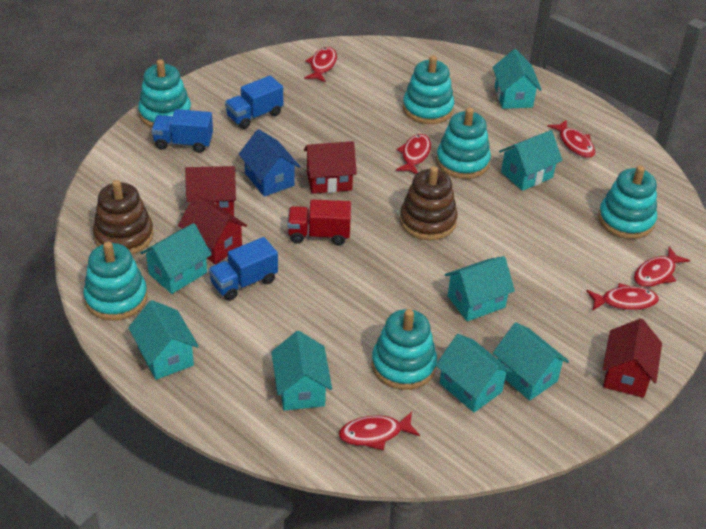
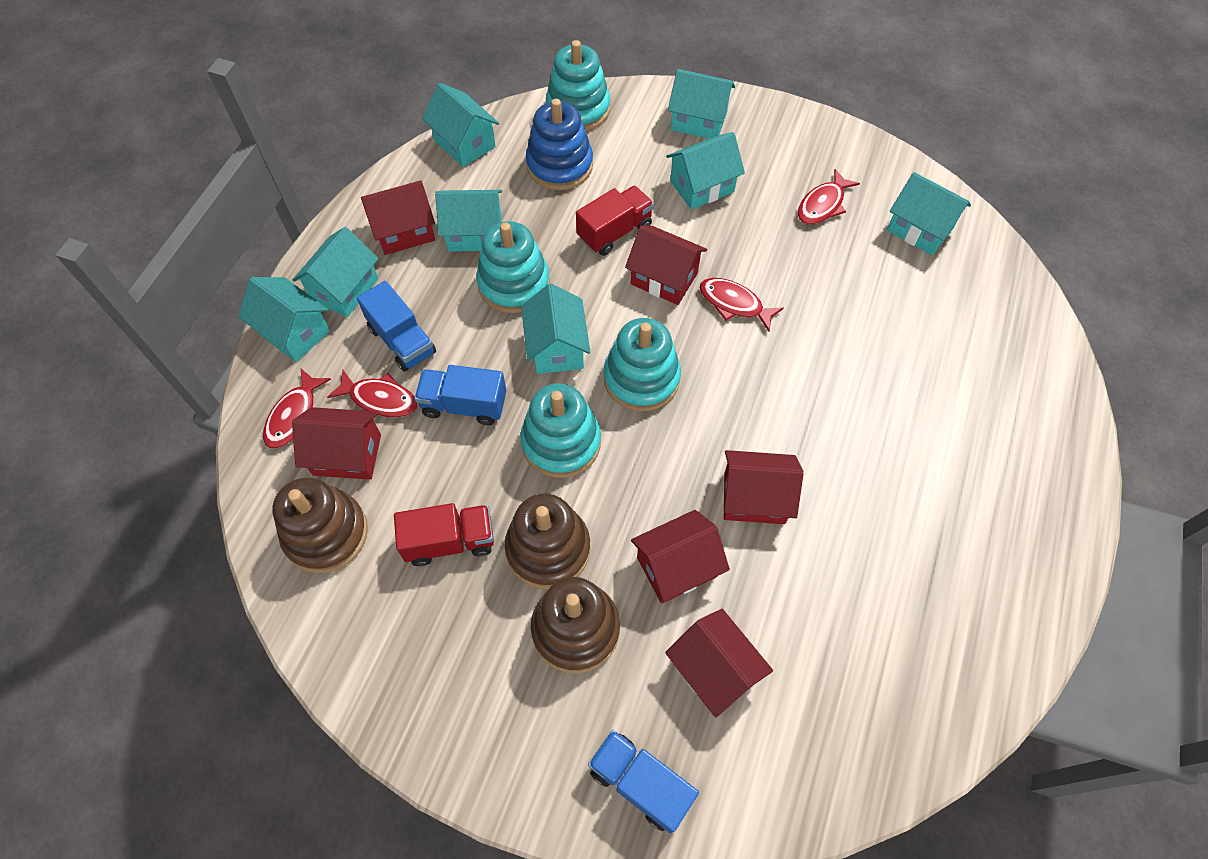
blue house: [239,129,300,197] = 1 -> none = 0
blue stacking toy: none = 0 -> [526,99,593,190] = 1
brown stacking toy: [93,180,154,254] [400,166,458,241] = 2 -> [272,477,368,573] [504,493,590,589] [531,577,620,673] = 3
red fish: [304,47,337,83] [339,412,420,450] [396,134,431,174] [547,119,595,158] [587,283,659,311] [634,247,690,287] = 6 -> [263,369,331,449] [327,370,418,418] [699,278,784,332] [798,169,860,225] = 4
red house: [178,195,247,265] [185,166,236,216] [304,141,357,194] [603,319,662,398] = 4 -> [292,407,381,480] [361,180,435,255] [625,226,707,305] [631,510,730,604] [665,609,773,718] [724,450,804,524] = 6
red truck: [288,199,351,245] = 1 -> [394,503,494,566] [576,186,654,256] = 2
turquoise stacking toy: [83,241,148,321] [138,59,191,128] [372,309,437,390] [403,56,454,124] [436,108,491,179] [598,165,657,239] = 6 -> [476,221,550,313] [520,383,601,478] [546,40,610,131] [604,318,681,411] = 4

